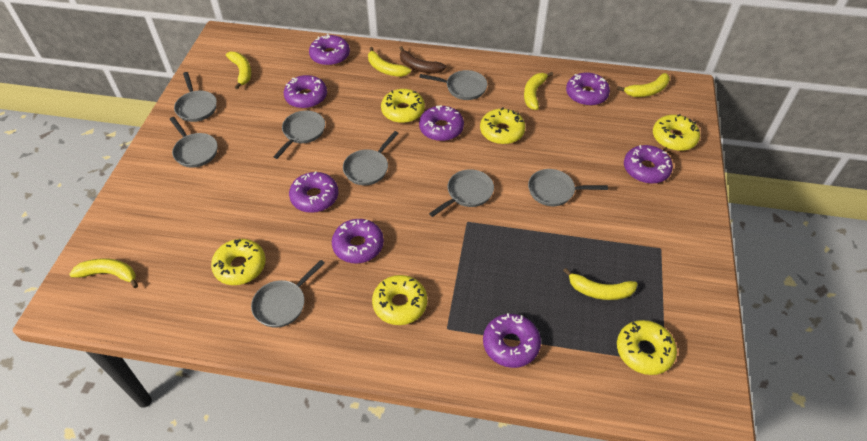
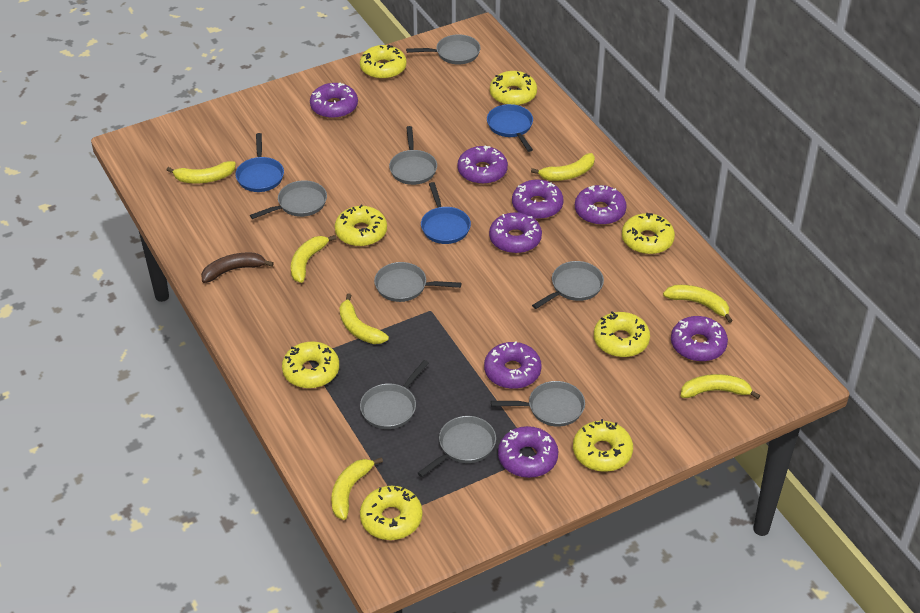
blue pan: none = 0 -> [235,133,284,192] [421,182,471,244] [487,104,533,152] = 3
yellow banana: [69,258,138,288] [226,52,251,90] [368,47,411,77] [524,72,553,110] [563,268,638,300] [617,73,670,97] = 6 -> [167,161,236,183] [291,235,337,283] [331,457,383,520] [339,293,389,344] [531,153,595,181] [663,285,733,323] [681,374,760,399] = 7
yellow donut: [211,239,266,285] [372,275,427,325] [381,89,425,123] [480,108,525,144] [617,320,677,375] [653,114,700,151] = 6 -> [282,341,339,389] [335,205,387,247] [360,45,406,79] [360,486,422,540] [490,71,537,106] [573,419,633,472] [594,311,650,357] [622,213,675,254] = 8

